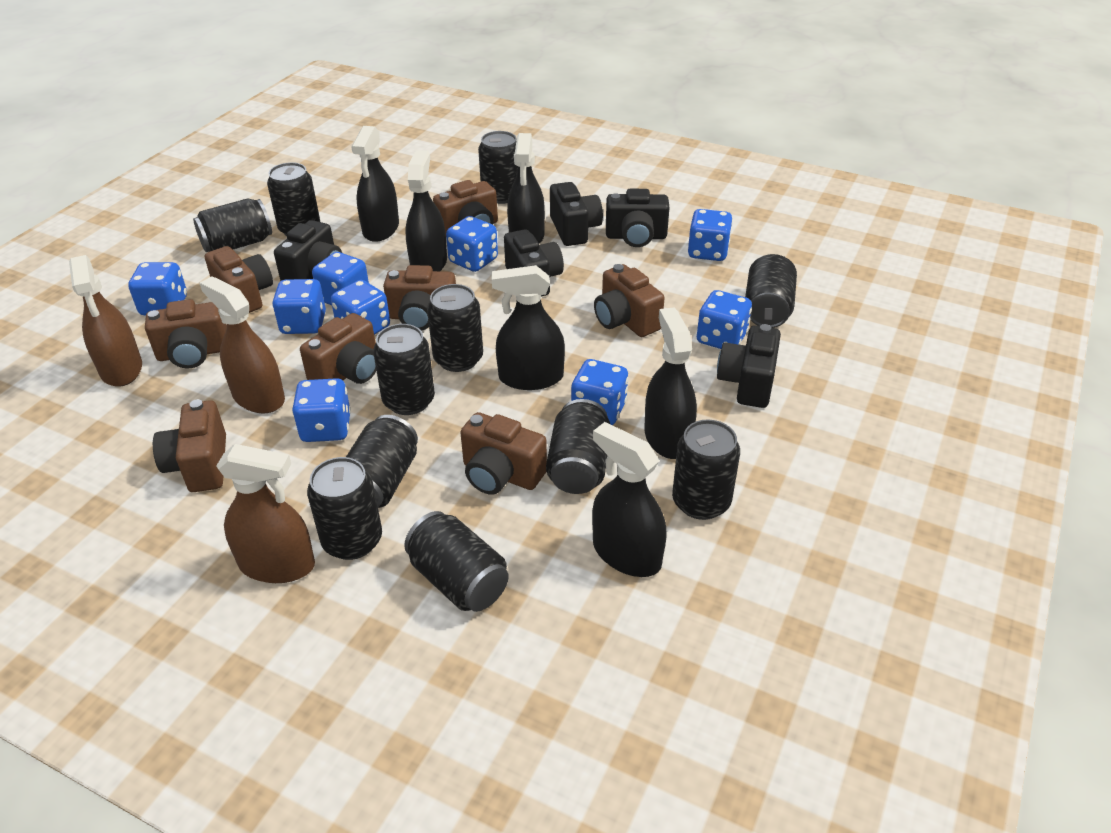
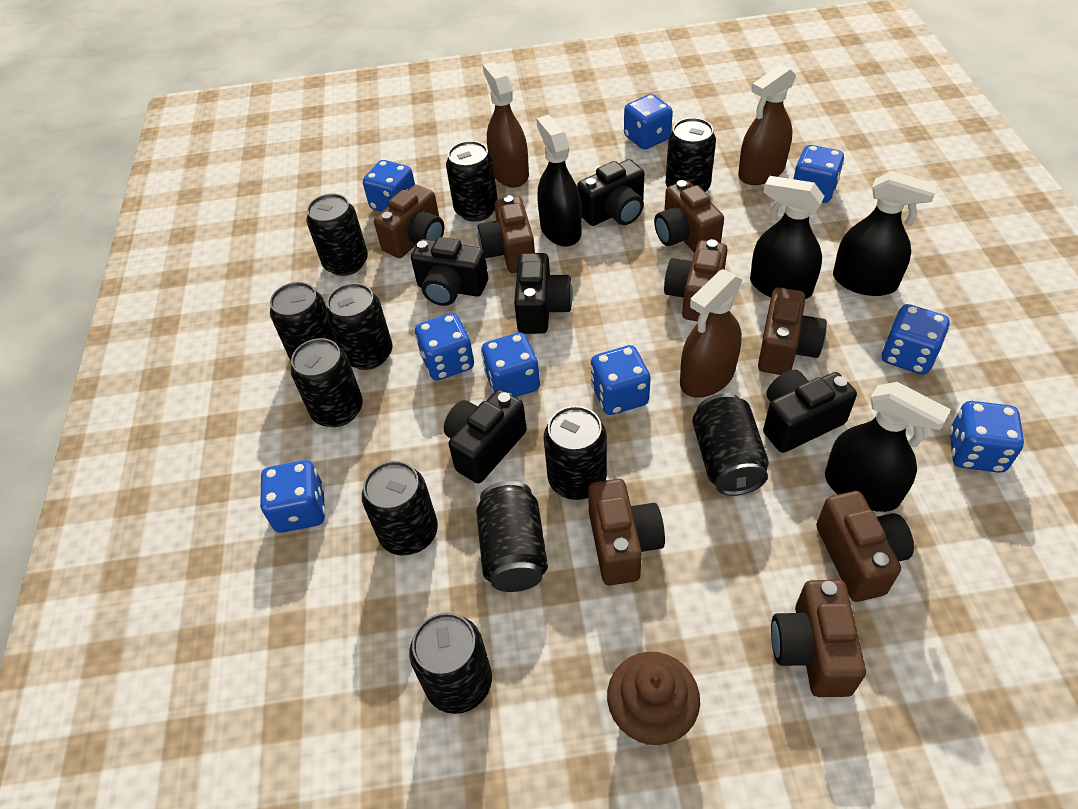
black spray bottle: [352,126,399,242] [405,150,447,271] [492,265,565,390] [507,133,545,244] [592,422,667,577] [644,307,697,459] = 6 -> [536,115,582,247] [750,176,825,299] [825,382,951,512] [833,171,937,296] = 4
brown cupcake: none = 0 -> [607,652,700,745] = 1

